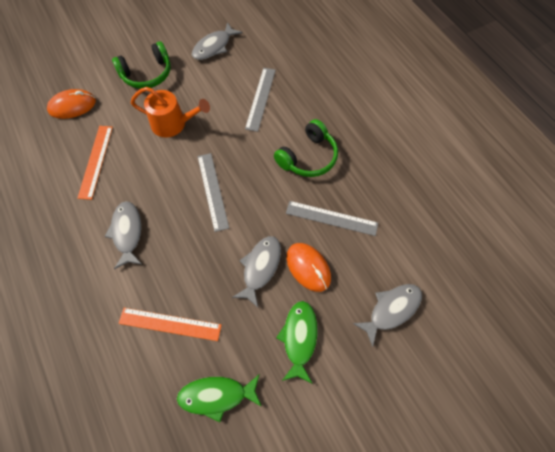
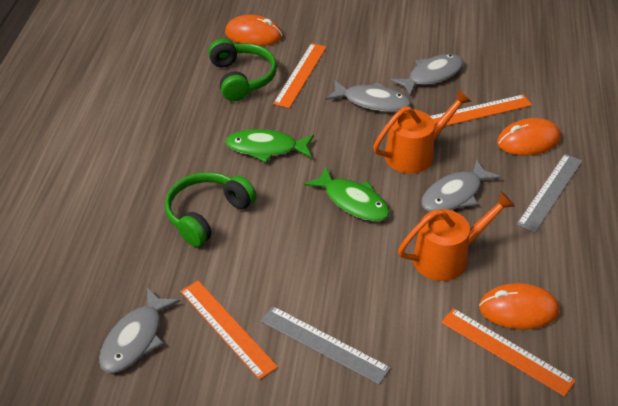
grey ruler: [198,153,229,232] [245,68,276,132] [286,201,378,236] = 3 -> [261,306,391,385] [517,154,582,233] = 2
orange mouse: [47,89,96,119] [286,243,331,292] = 2 -> [225,15,282,46] [479,283,559,329] [497,118,561,155] = 3
orange ruler: [77,126,113,200] [119,308,221,341] = 2 -> [180,281,278,380] [273,43,327,108] [431,94,532,126] [441,308,576,397] = 4
orange watering can: [131,87,210,138] = 1 -> [373,89,472,173] [398,191,515,281] = 2

